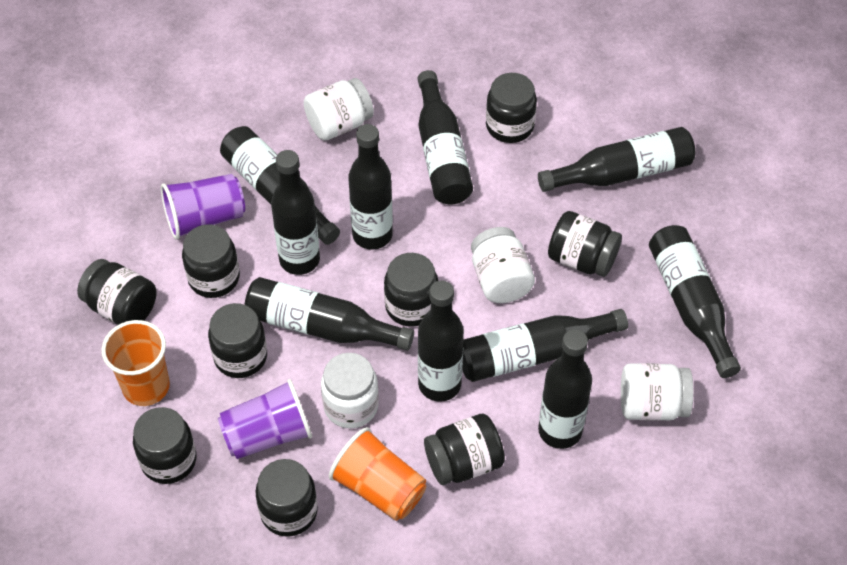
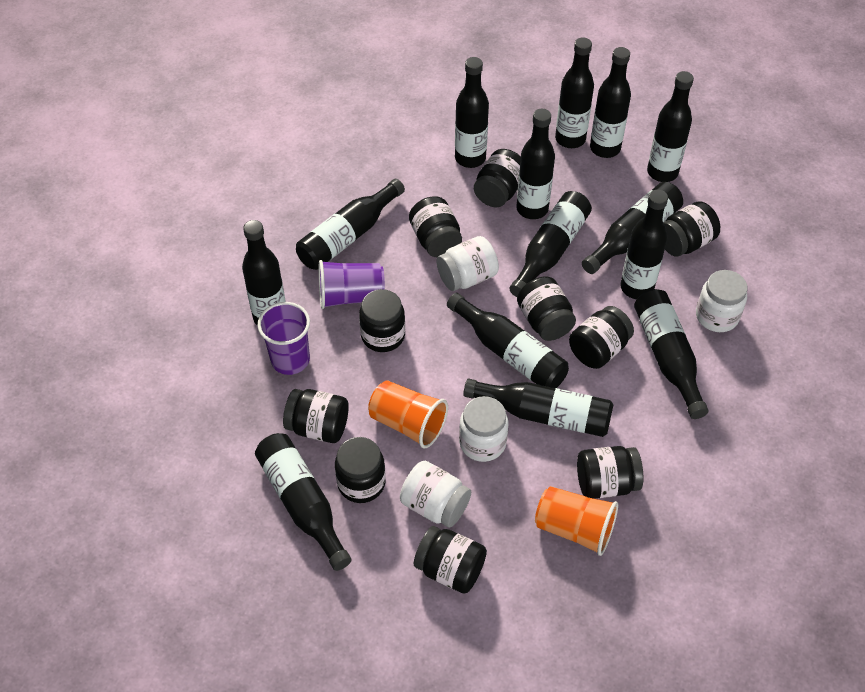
black bottle: [220,126,340,245] [245,277,414,351] [271,150,320,275] [348,124,393,249] [418,70,473,205] [418,280,464,402] [462,309,628,382] [538,127,695,192] [538,329,592,449] [649,225,741,378] = 10 -> [242,220,286,326] [255,433,352,571] [296,179,405,270] [447,293,569,388] [455,57,489,168] [463,378,613,437] [510,191,592,297] [516,109,555,219] [555,37,594,148] [582,182,683,274] [590,47,631,158] [620,190,668,299] [634,289,709,419] [647,71,694,182] = 14
black jar: [77,259,156,325] [133,407,197,484] [182,225,240,298] [208,303,267,378] [255,459,318,537] [384,253,438,327] [424,414,505,485] [486,73,537,143] [548,211,622,277] = 9 -> [283,389,349,443] [335,437,386,503] [359,289,405,352] [409,196,462,257] [414,526,487,593] [474,149,521,207] [517,277,576,341] [569,306,634,369] [577,446,643,499] [663,201,720,257] = 10

